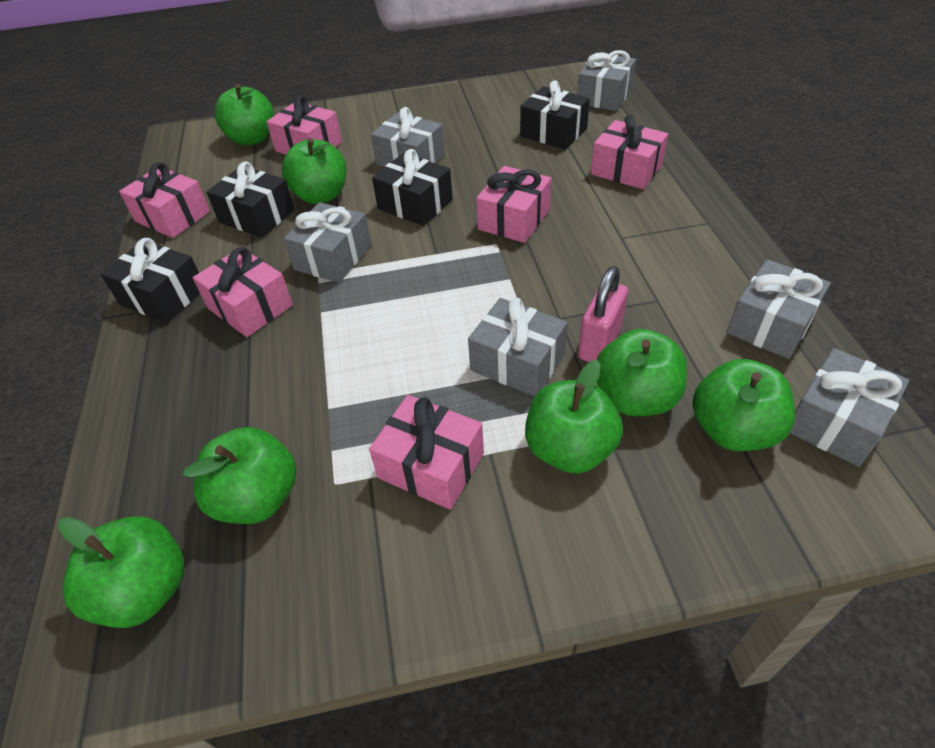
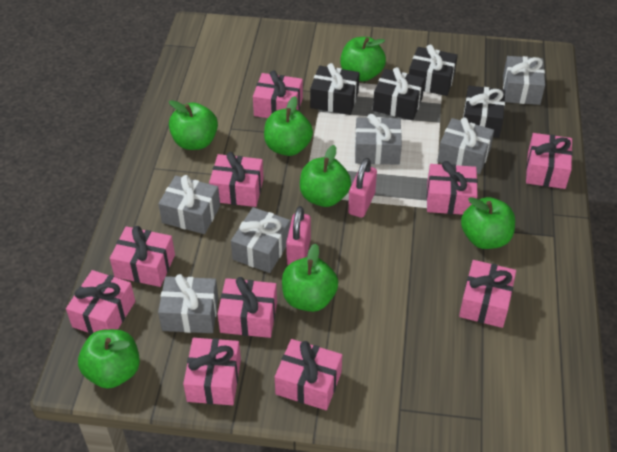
pink gift: [119,162,210,238] [193,247,293,337] [267,96,342,155] [369,395,484,510] [476,166,551,243] [591,115,668,189] = 6 -> [66,270,135,334] [110,226,175,287] [183,338,241,405] [209,152,264,207] [218,277,277,338] [253,70,303,118] [275,339,342,410] [427,161,478,215] [459,260,516,328] [526,133,573,189] = 10
pink padlock: [578,266,628,362] = 1 -> [286,206,311,265] [348,158,377,218] = 2

